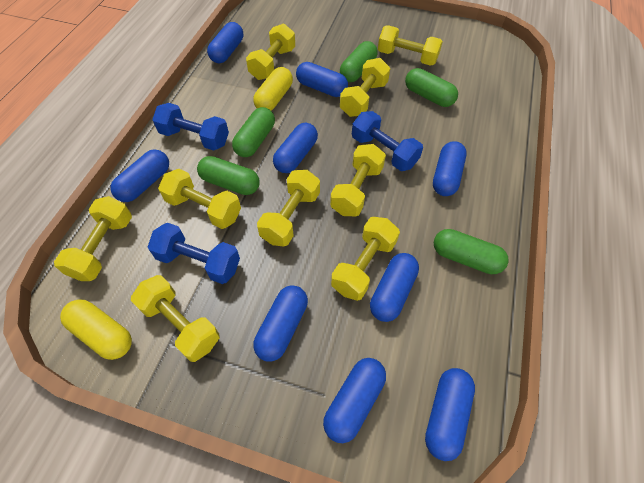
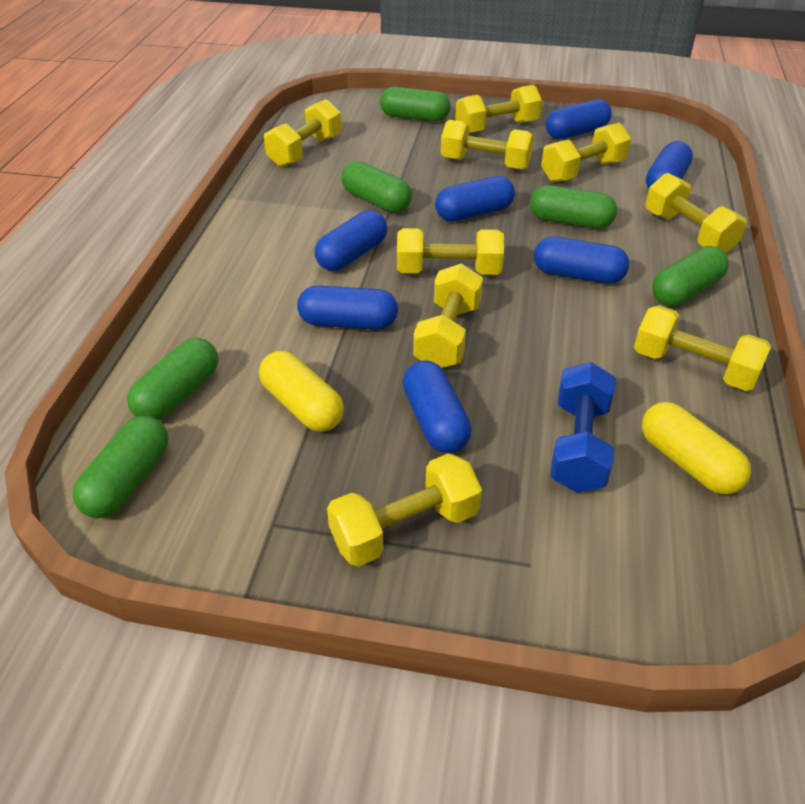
blue capsule: [111,150,169,202] [207,22,243,63] [253,285,308,362] [273,123,318,173] [296,62,348,97] [323,358,386,443] [370,253,419,322] [425,368,475,461] [433,141,467,196] = 9 -> [297,285,398,330] [315,210,387,271] [403,360,472,453] [435,176,515,221] [534,237,629,284] [546,99,612,139] [646,141,693,188] = 7
blue dumbbell: [148,223,240,284] [152,103,229,150] [352,111,423,171] = 3 -> [550,362,616,493] = 1
green capsule: [197,156,260,195] [232,107,275,157] [340,41,377,82] [405,68,458,107] [434,229,509,274] = 5 -> [72,416,169,518] [127,338,218,421] [341,161,412,213] [380,87,451,122] [530,185,617,228] [652,246,729,306] = 6

